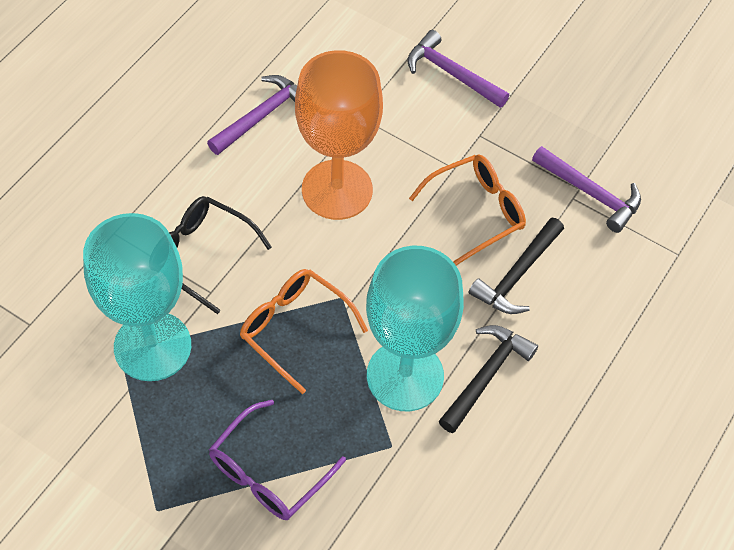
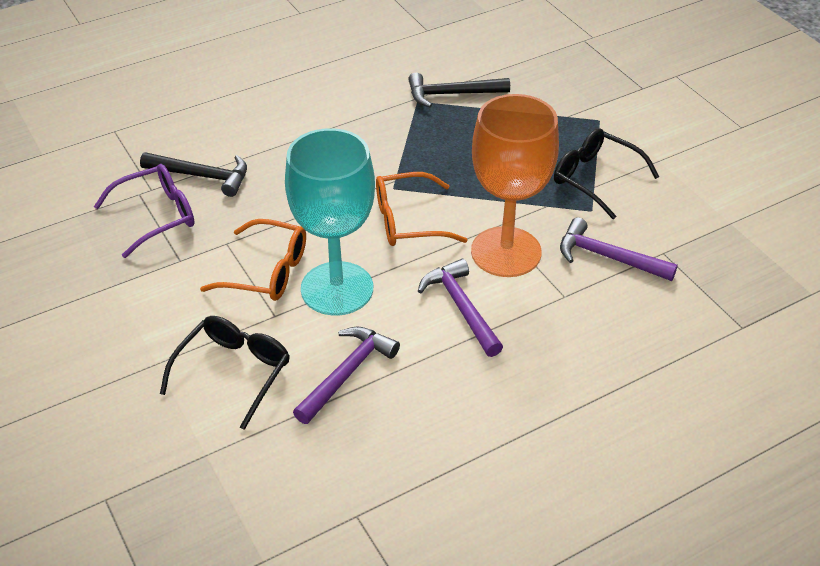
black glasses: [169,196,272,314] = 1 -> [160,316,290,430] [554,128,659,219] = 2
turquoise goblet: [83,213,191,381] [366,246,464,411] = 2 -> [285,128,375,315] = 1

